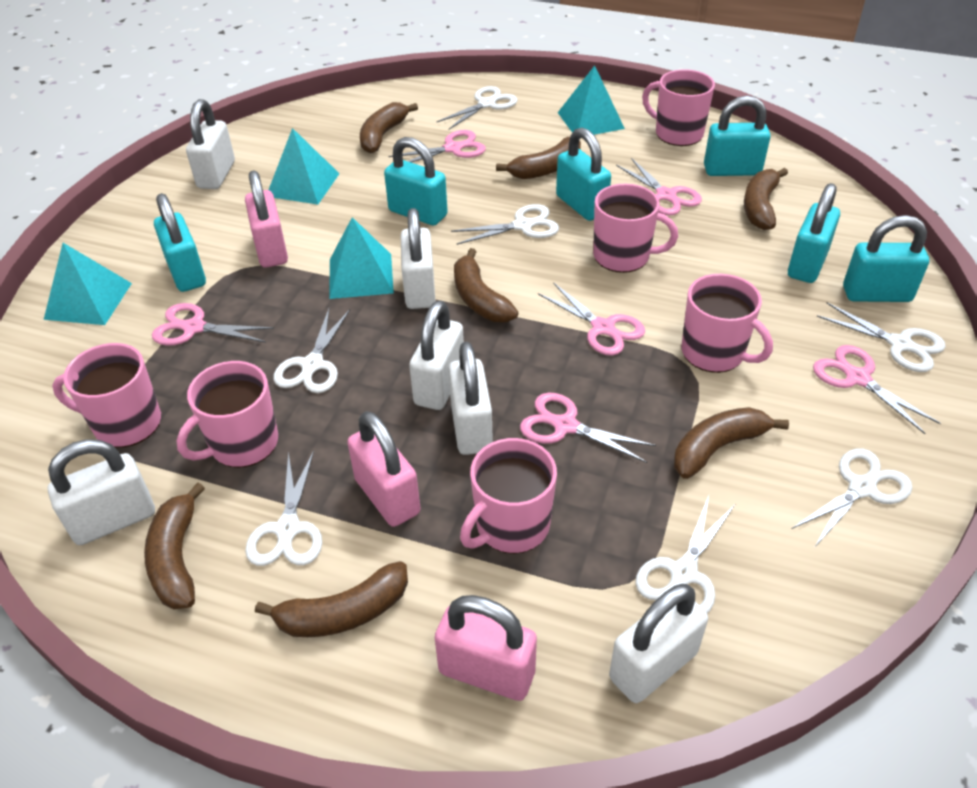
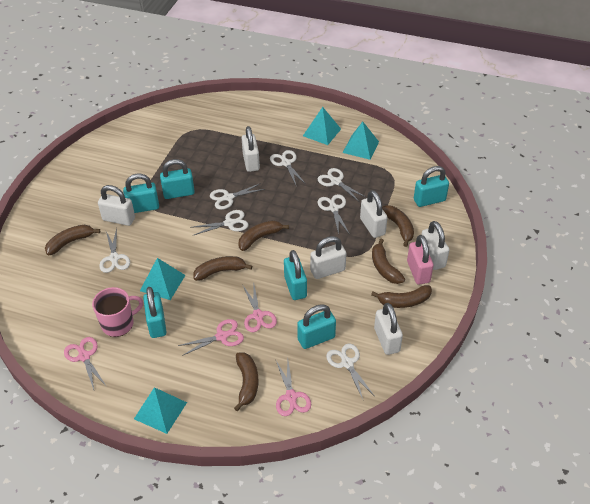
pink mug: [52,343,161,448] [177,361,278,468] [460,438,557,554] [593,184,678,273] [642,69,715,146] [681,274,773,373] = 6 -> [92,287,143,337] = 1
pink padlock: [245,170,288,268] [347,411,421,527] [435,595,537,701] = 3 -> [407,235,434,284] = 1
pink scissors: [152,303,274,345] [388,130,486,163] [520,393,656,463] [538,282,645,355] [616,158,702,215] [813,345,941,434] = 6 -> [64,337,107,390] [178,319,244,356] [242,284,277,332] [275,359,311,416] = 4

